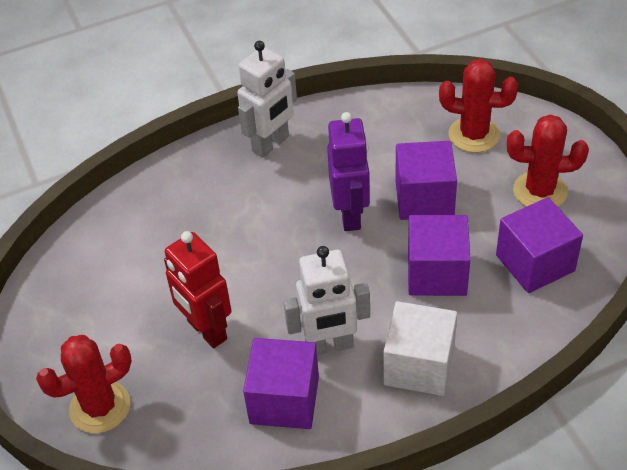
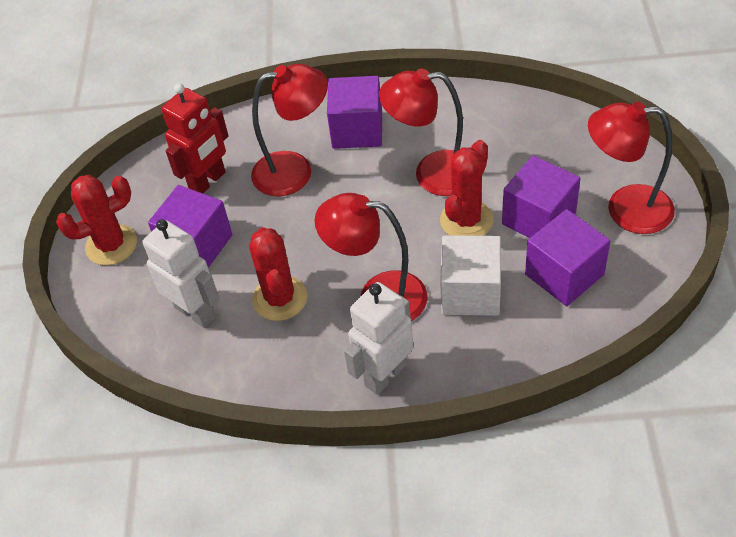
purple robot: [327,112,370,231] = 1 -> none = 0
red lamp: none = 0 -> [251,64,328,197] [315,193,427,321] [379,69,463,196] [588,102,675,234] = 4

